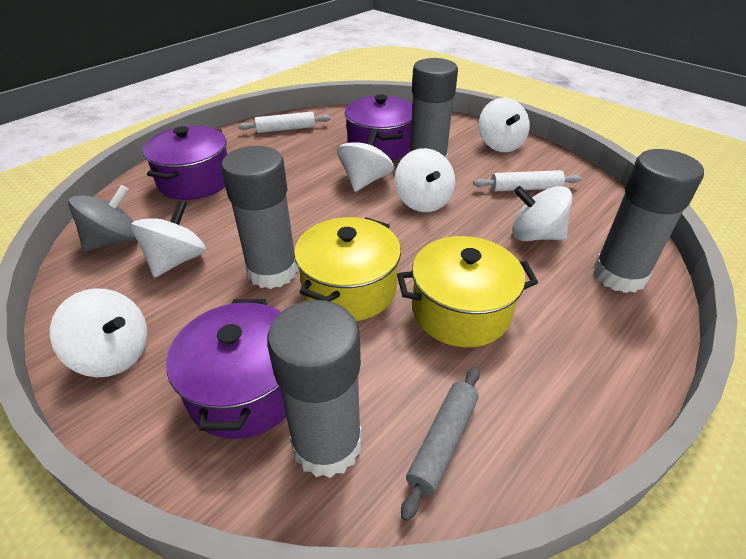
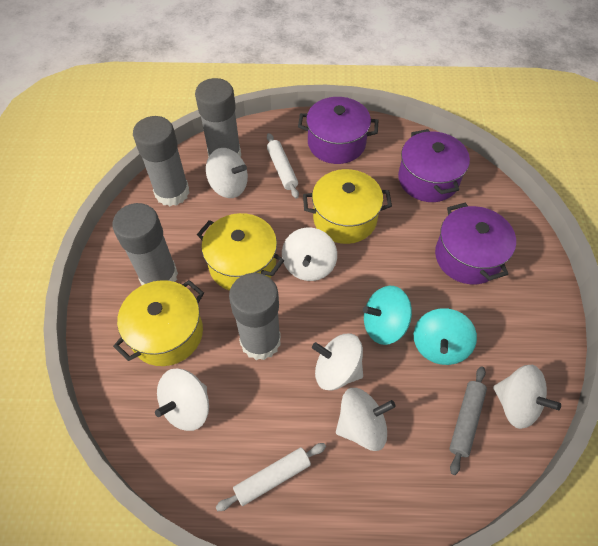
grey spinning top: [68,185,136,251] = 1 -> none = 0
turquoise spinning top: none = 0 -> [363,286,412,345] [414,308,477,365] = 2
yellow pot: [294,217,401,321] [397,236,538,347] = 2 -> [113,280,204,366] [197,213,284,291] [303,169,392,244] = 3

